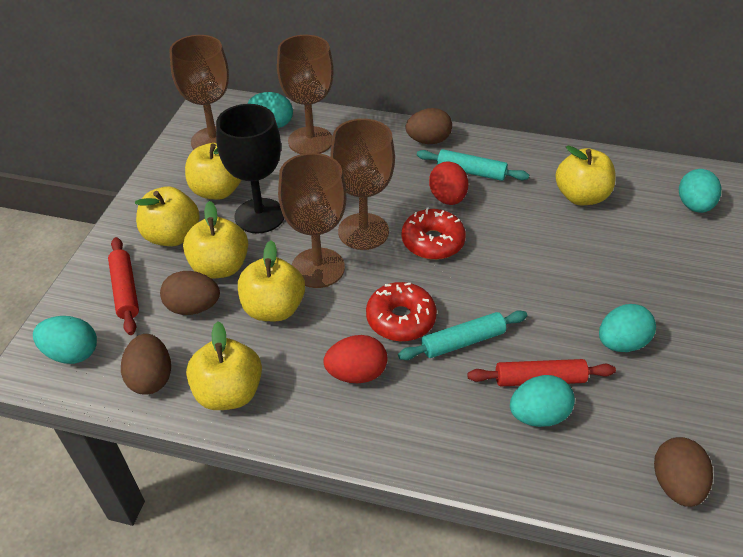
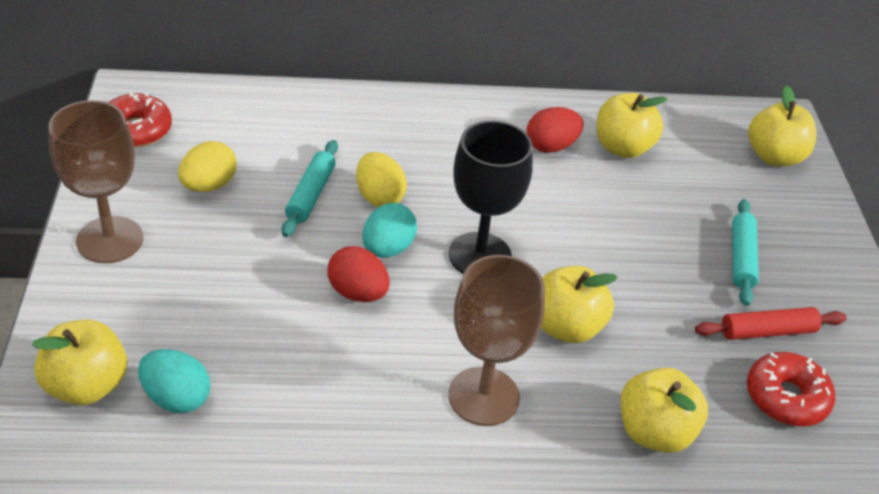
brown egg: [121,334,171,395] [160,271,220,315] [406,108,452,144] [654,437,713,507] = 4 -> none = 0
brown goblet: [169,35,229,150] [277,35,334,154] [278,153,346,288] [330,118,395,250] = 4 -> [48,100,143,263] [449,255,545,426] = 2
red rolling pin: [108,237,139,335] [467,359,616,386] = 2 -> [695,307,847,340] = 1
turquoise egg: [33,316,97,364] [248,92,293,128] [510,375,575,427] [599,304,656,352] [679,169,721,213] = 5 -> [138,349,211,413] [363,203,417,257] = 2
yellow apple: [135,187,200,246] [183,201,248,279] [185,143,241,200] [186,321,262,410] [238,240,305,321] [555,145,616,205] = 6 -> [32,319,127,405] [541,266,618,343] [596,93,667,158] [620,368,708,453] [748,86,816,166] = 5
yellow egg: none = 0 -> [178,141,236,192] [356,152,407,207] = 2

